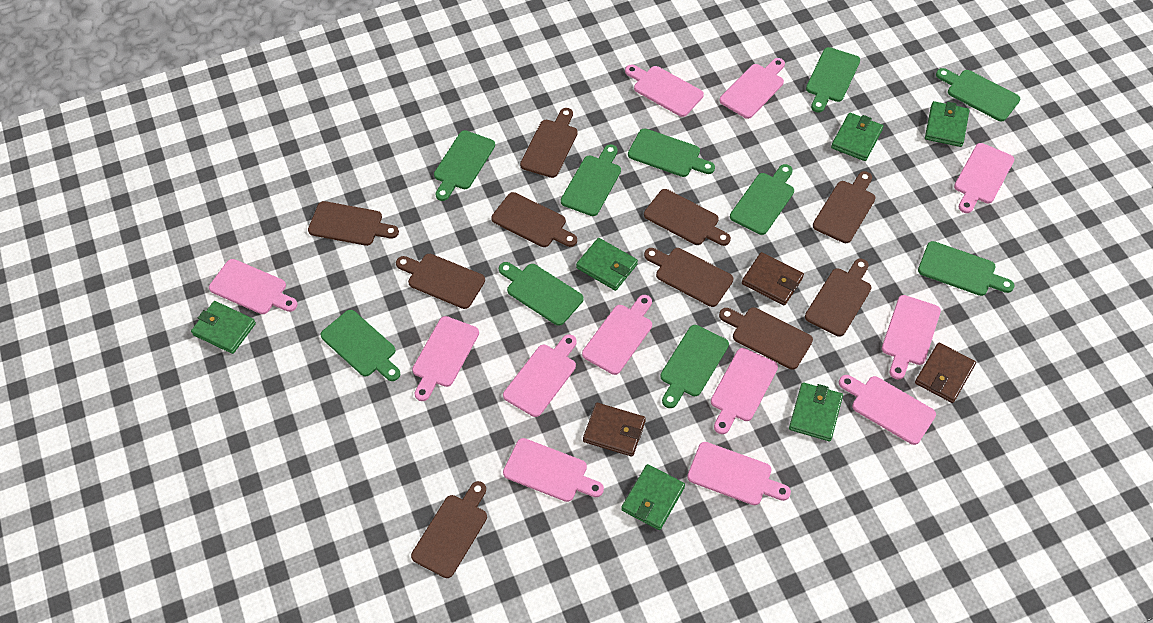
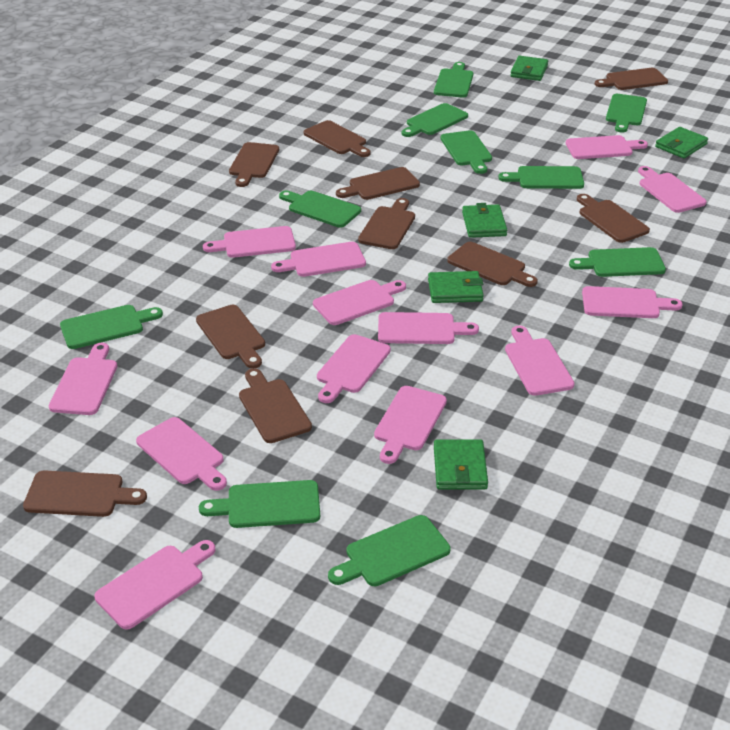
brown wallet: [583,403,646,457] [742,252,804,305] [915,343,976,403] = 3 -> none = 0
green wallet: [191,301,256,354] [576,238,638,291] [621,464,685,530] [789,382,843,441] [831,113,883,161] [925,101,970,147] = 6 -> [428,271,484,303] [434,439,488,490] [462,203,507,238] [510,56,548,81] [655,127,708,159] = 5
pink cutting board: [209,259,298,314] [412,316,479,401] [503,334,577,417] [503,438,604,502] [582,295,652,375] [625,65,704,117] [687,442,791,505] [711,348,778,434] [720,58,785,119] [839,375,936,445] [882,295,941,379] [954,143,1015,213] = 12 -> [49,343,117,415] [94,540,216,630] [136,417,227,491] [203,226,296,258] [271,242,366,277] [313,280,406,325] [317,334,391,403] [374,386,447,464] [378,312,479,344] [505,326,575,396] [566,135,648,159] [582,286,682,318] [638,166,706,213] = 13

